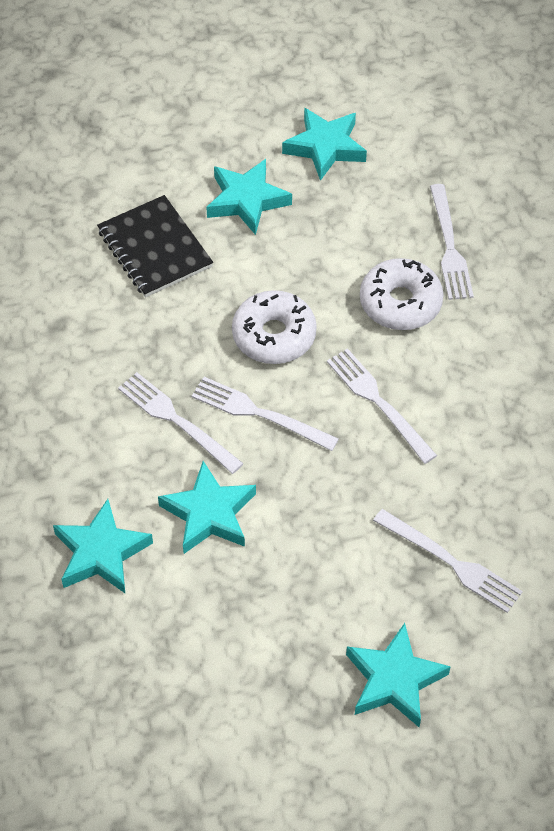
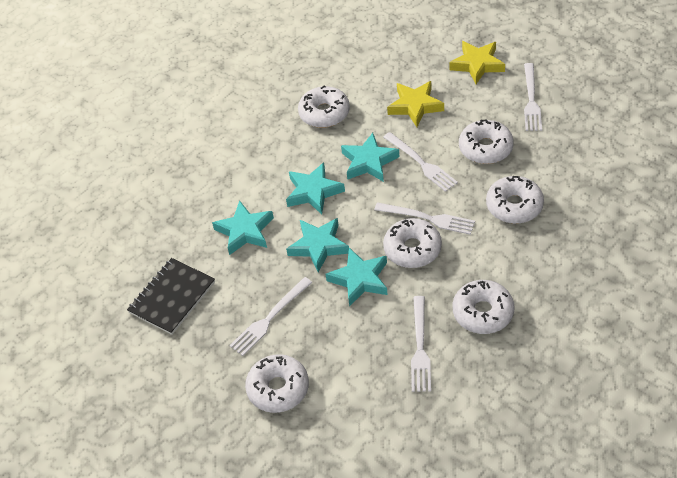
white donut: [232,290,317,364] [360,258,444,330] = 2 -> [245,354,309,413] [298,85,350,128] [383,218,442,268] [453,280,515,334] [459,119,514,164] [486,176,544,224] = 6
yellow star: none = 0 -> [387,81,444,127] [449,41,505,84] = 2

